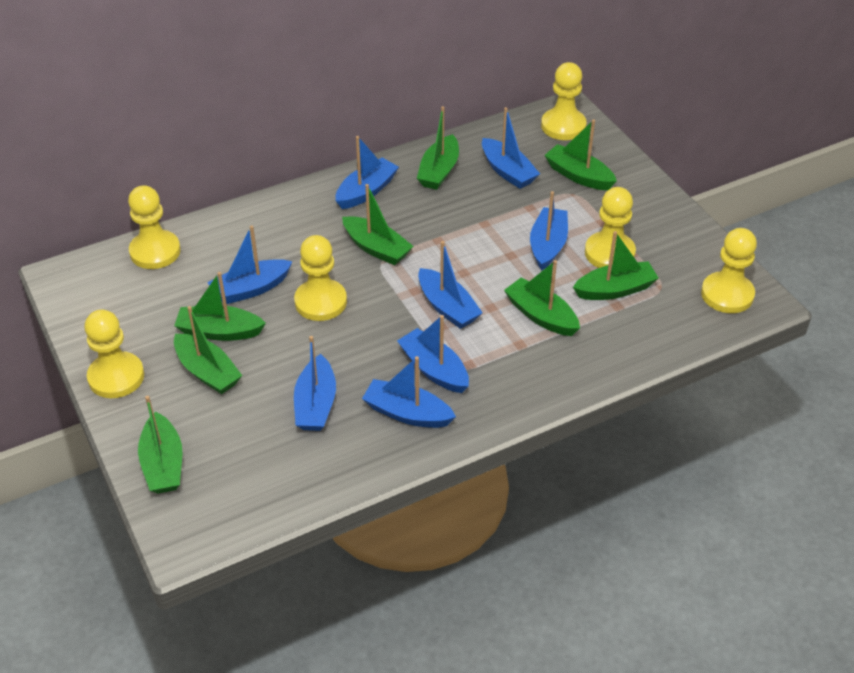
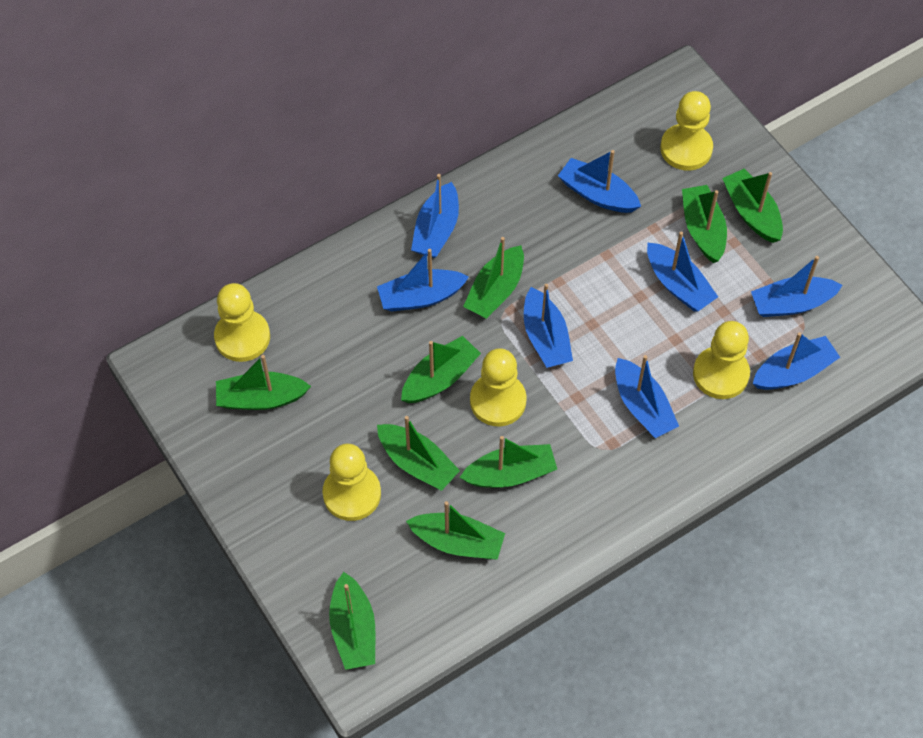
green boat: [138,396,182,493] [174,272,266,341] [174,306,243,394] [342,184,413,265] [417,106,459,190] [504,260,580,336] [544,120,617,190] [573,231,659,300] = 8 -> [216,355,311,410] [329,572,375,670] [377,416,460,491] [401,336,481,403] [406,501,505,560] [459,436,557,488] [463,237,524,319] [682,185,727,263] [722,169,783,243] = 9
yellow pawn: [84,309,144,398] [128,185,181,269] [294,235,347,321] [541,62,587,140] [585,187,636,268] [701,228,757,313] = 6 -> [214,283,270,362] [322,444,381,521] [470,348,527,426] [660,91,713,170] [693,321,750,399] = 5

